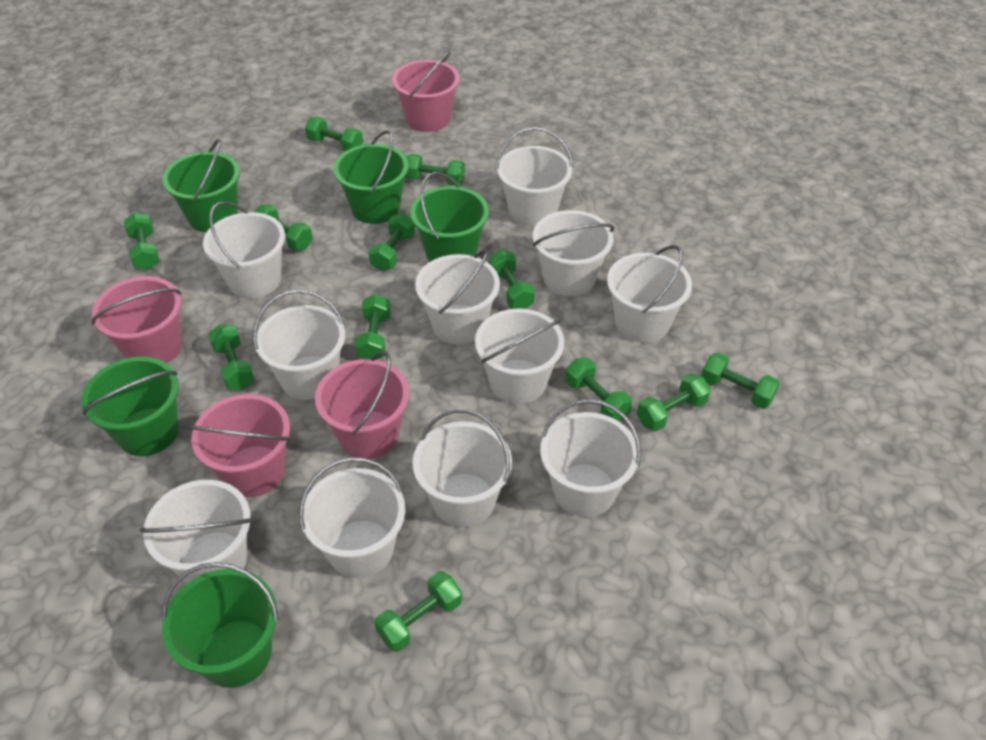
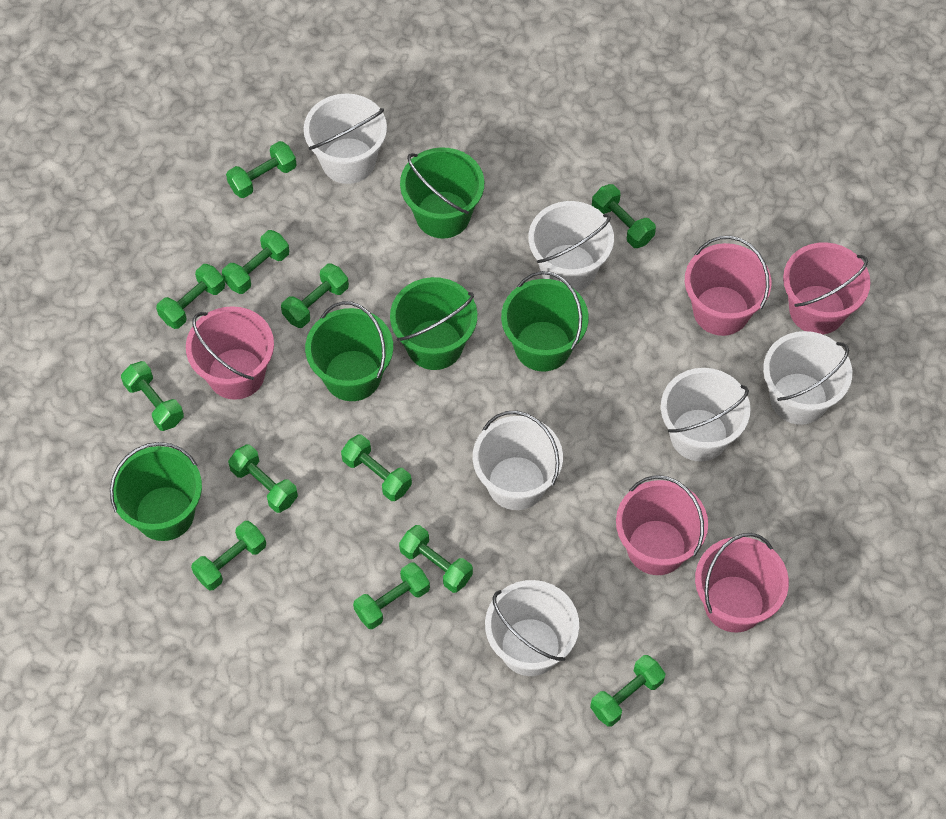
pink bucket: [92,277,181,363] [189,394,290,497] [315,351,409,459] [392,51,459,132] = 4 -> [186,306,274,400] [616,475,708,575] [685,236,772,336] [695,533,789,633] [783,242,870,334] = 5
white bucket: [140,480,252,583] [203,201,285,299] [253,289,345,400] [299,457,405,578] [412,409,512,527] [415,249,500,344] [475,309,564,404] [496,127,573,226] [533,210,614,296] [540,399,641,517] [607,245,692,343] = 11 -> [304,93,387,184] [473,411,563,510] [485,580,579,676] [529,201,614,292] [661,368,750,462] [763,331,852,425] = 6

